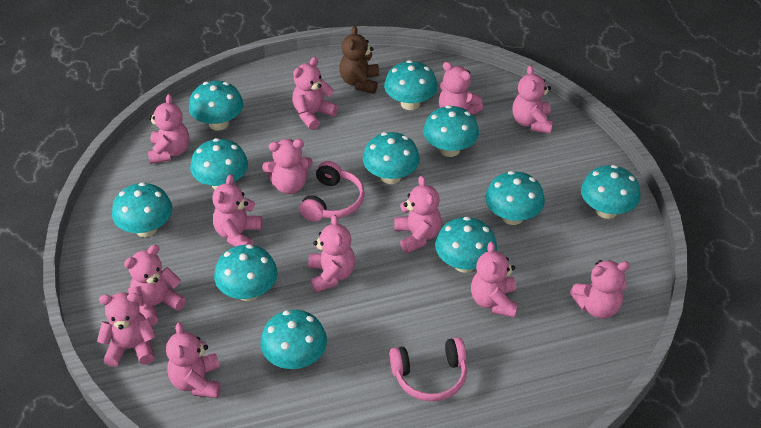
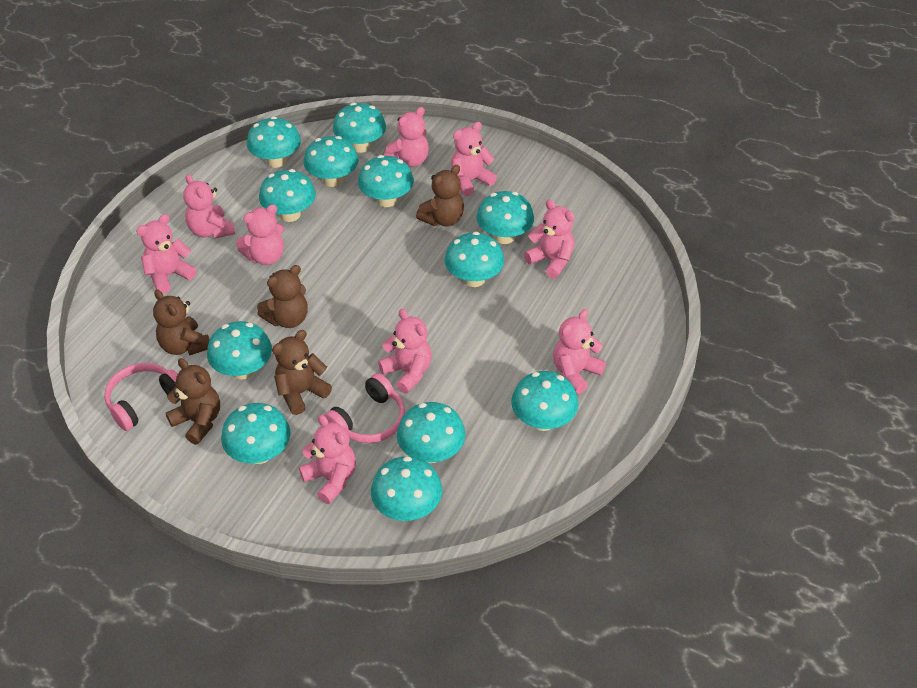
brown teddy bear: [340,26,379,94] = 1 -> [153,289,210,355] [166,358,220,445] [257,265,308,328] [272,330,332,415] [416,165,464,226] = 5
pink teddy bear: [97,292,156,367] [124,245,186,326] [148,94,189,164] [166,322,221,398] [212,174,262,246] [262,139,313,194] [292,57,338,130] [308,215,355,293] [394,176,442,253] [439,62,483,115] [471,242,518,318] [513,65,553,134] [569,260,630,319] = 13 -> [136,214,197,294] [183,174,235,239] [236,204,284,265] [299,415,356,504] [378,309,432,394] [384,107,429,167] [451,122,497,196] [524,199,575,279] [553,309,606,394] = 9
turquoise mushroom: [112,182,172,237] [189,81,243,131] [190,138,248,190] [214,244,278,301] [260,310,327,369] [363,132,420,184] [384,60,438,110] [423,105,479,157] [435,217,497,273] [485,171,545,225] [581,165,640,219] = 11 -> [207,321,272,379] [221,403,291,464] [247,116,301,168] [259,169,316,222] [304,136,359,187] [333,103,386,153] [358,155,414,207] [371,456,442,521] [397,402,466,463] [444,232,504,287] [476,191,534,244] [511,371,578,431] = 12

